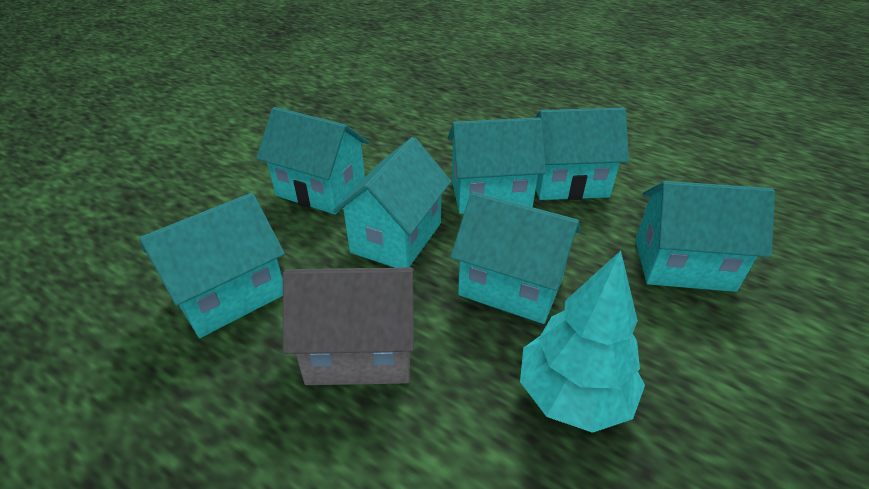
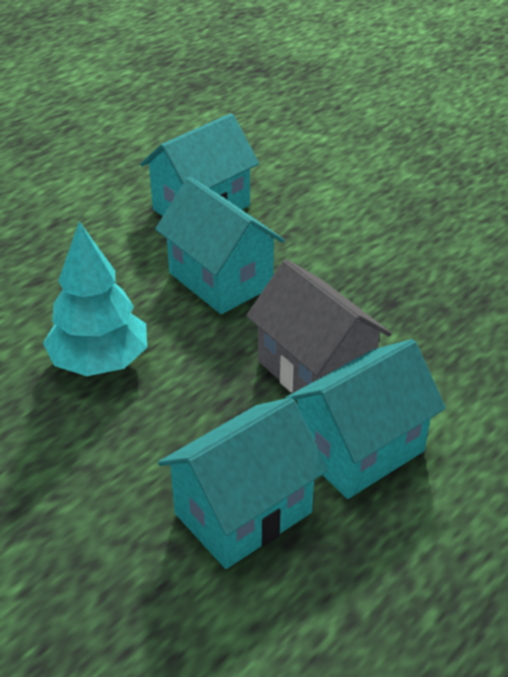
turquoise house: [139,193,285,338] [256,107,369,215] [333,137,451,268] [448,118,546,214] [451,192,581,324] [535,108,629,200] [635,181,775,292] = 7 -> [140,113,259,216] [155,177,285,314] [158,397,328,569] [286,339,446,499] = 4

